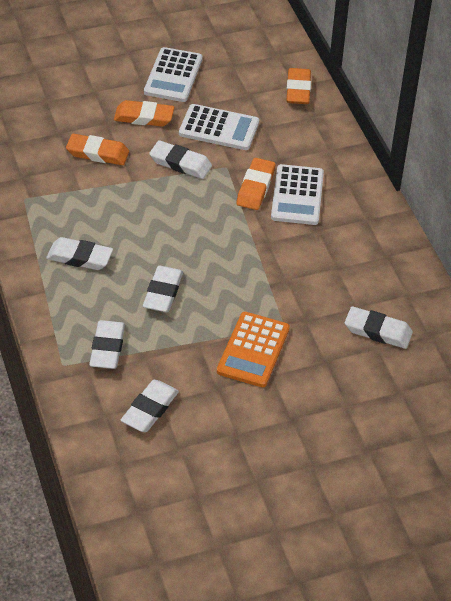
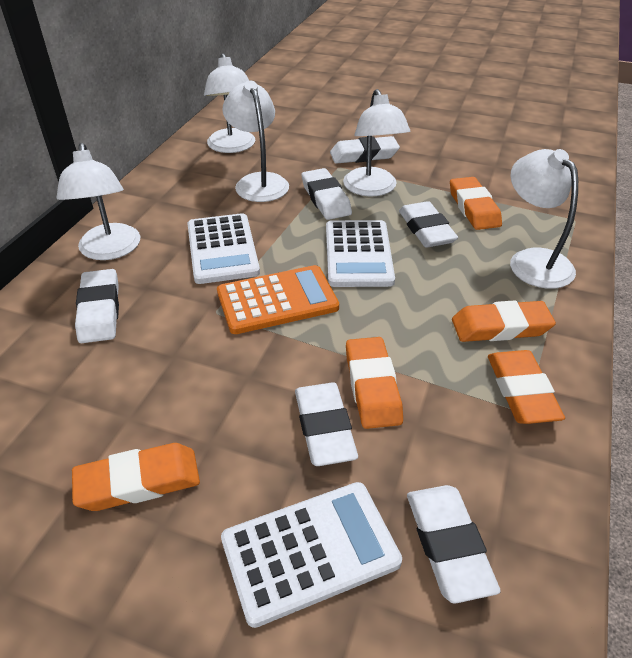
orange eraser: [66,134,129,165] [114,100,174,127] [236,158,275,210] [287,68,311,104] = 4 -> [72,443,200,511] [346,337,403,429] [450,177,502,230] [452,300,556,342] [488,350,565,424] = 5
white lamp: none = 0 -> [56,143,141,260] [204,53,255,153] [222,80,289,202] [343,89,410,196] [510,149,578,289] = 5

